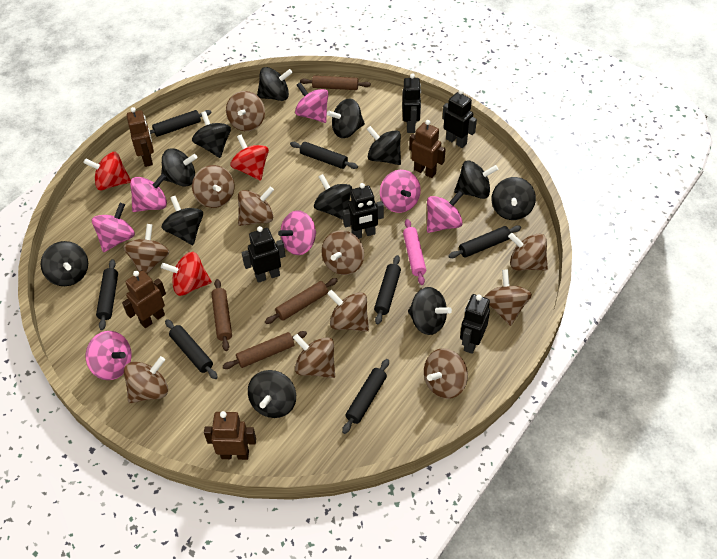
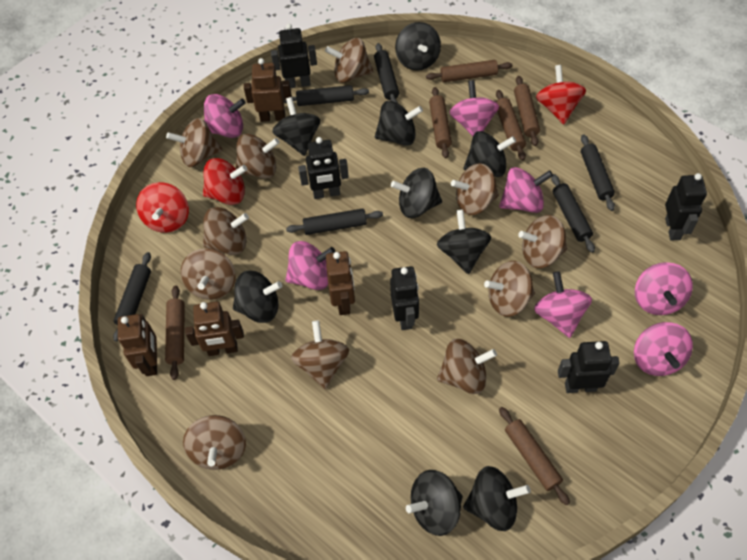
black rolling pin: [96,259,118,330] [150,110,212,137] [165,319,218,379] [290,142,358,169] [342,359,389,434] [374,255,401,325] [448,225,521,258] = 7 -> [113,252,151,342] [284,85,369,106] [286,209,383,235] [374,43,399,103] [551,174,595,253] [581,134,615,211] = 6
black spinning top: [41,241,88,286] [161,148,197,187] [162,196,203,245] [192,111,231,158] [248,370,296,418] [257,67,293,101] [314,174,352,220] [327,98,365,138] [367,126,401,165] [408,287,452,335] [454,161,498,199] [492,177,536,220] = 12 -> [233,270,282,323] [272,97,320,156] [375,101,423,146] [391,168,442,218] [395,22,441,71] [406,470,463,536] [437,209,491,274] [463,466,531,531] [464,131,516,177] = 9
brown rolling pin: [211,279,232,351] [223,331,307,369] [265,278,338,324] [300,76,371,90] = 4 -> [165,285,185,380] [426,60,513,82] [429,87,452,159] [496,90,526,161] [499,407,570,505] [514,76,540,146] = 6
pink rolling pin: [403,219,426,285] = 1 -> none = 0

